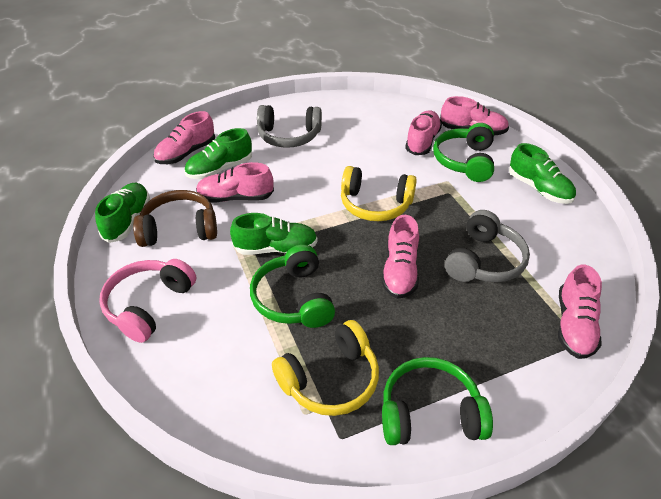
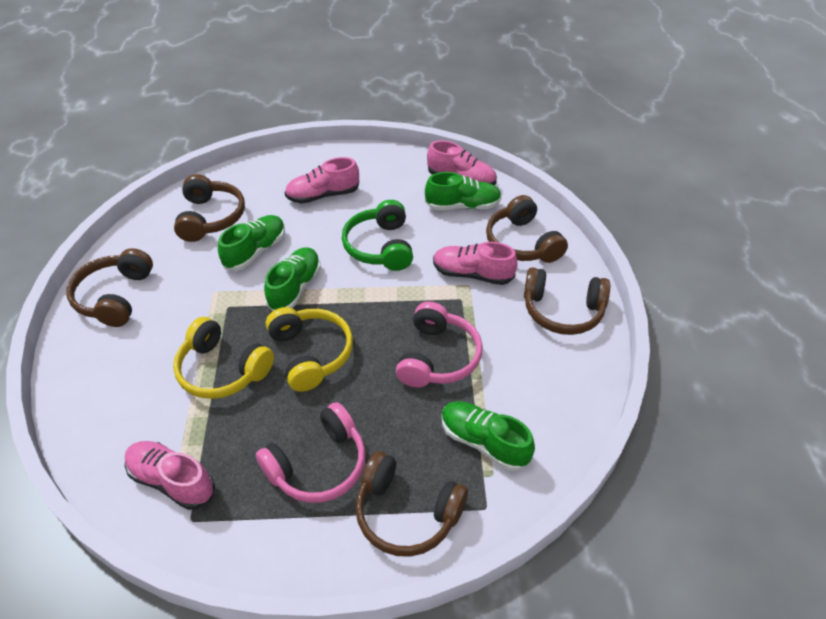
brown headphones: [133,190,217,247] = 1 -> [66,248,153,327] [174,174,245,242] [355,451,468,557] [486,195,568,263] [524,267,610,335] = 5
green headphones: [250,244,335,328] [382,357,493,445] [433,123,494,182] = 3 -> [342,200,413,271] = 1
grey headphones: [257,105,322,148] [445,210,530,283] = 2 -> none = 0
pink headphones: [99,259,196,343] = 1 -> [256,402,366,503] [396,302,483,387] = 2
pink shoe: [153,111,215,164] [196,162,274,203] [381,215,419,299] [405,110,442,155] [440,96,509,136] [558,265,602,359] = 6 -> [125,441,215,510] [285,157,359,204] [427,140,497,185] [433,242,518,285] = 4

